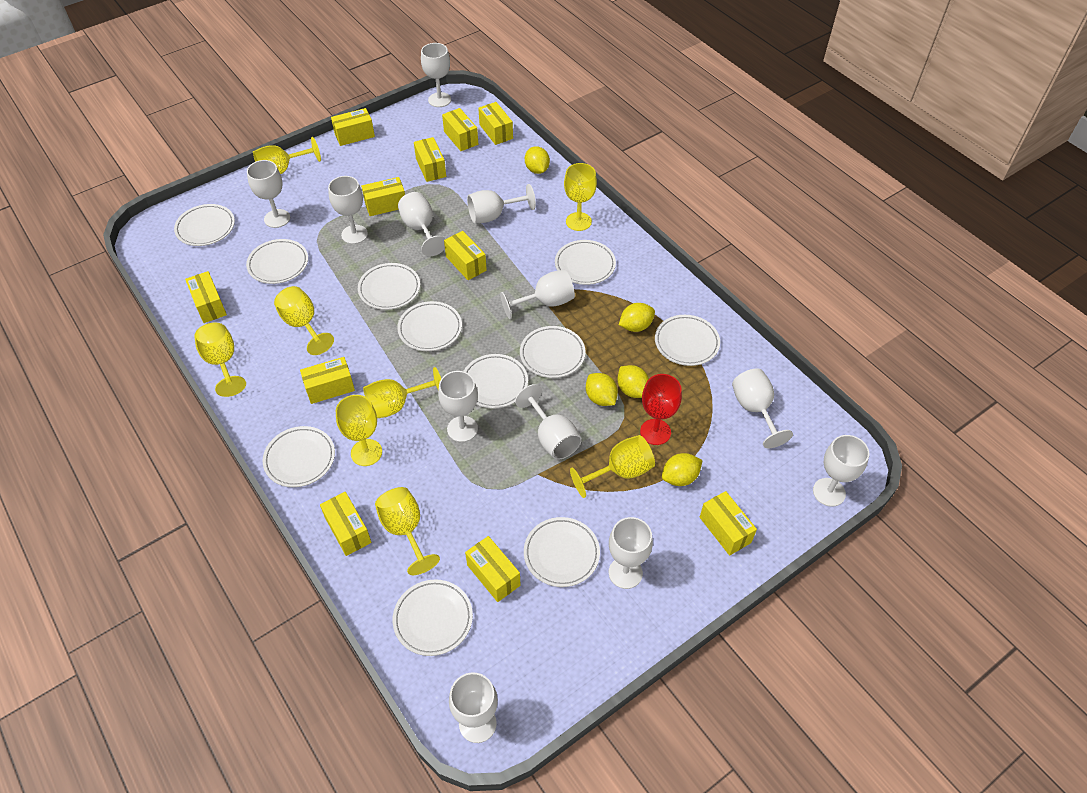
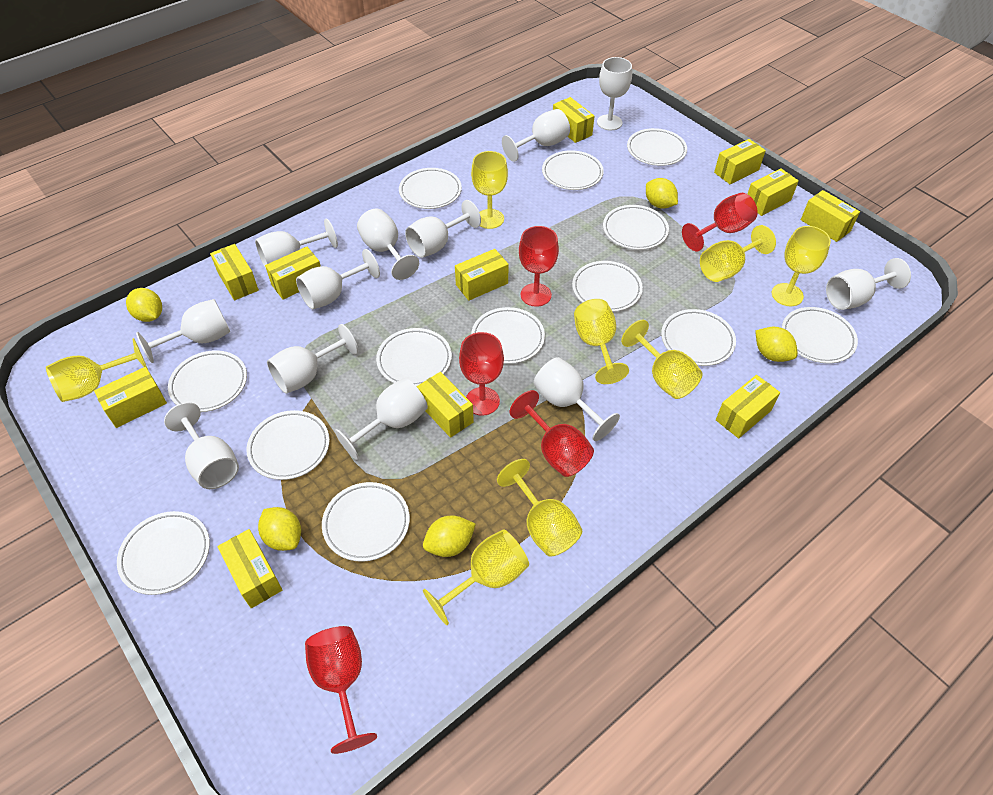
red goblet: [640,374,682,445] = 1 -> [305,626,377,754] [459,332,504,416] [510,390,594,477] [519,226,559,307] [682,193,758,251] = 5
white plate: [174,204,235,246] [246,239,308,284] [263,426,335,487] [358,263,420,310] [393,580,473,656] [397,301,462,351] [463,354,528,409] [520,326,586,378] [524,517,600,587] [555,240,616,285] [655,315,720,366] = 11 -> [117,511,210,595] [168,350,247,412] [247,410,330,480] [322,482,410,562] [376,328,452,387] [399,168,462,209] [471,307,545,364] [542,150,604,190] [572,261,643,312] [603,205,669,250] [627,128,687,166] [661,309,736,366] [782,307,858,364] = 13

